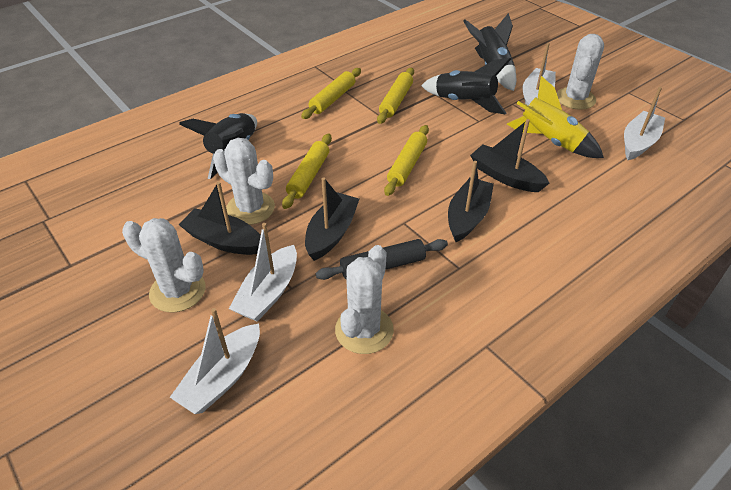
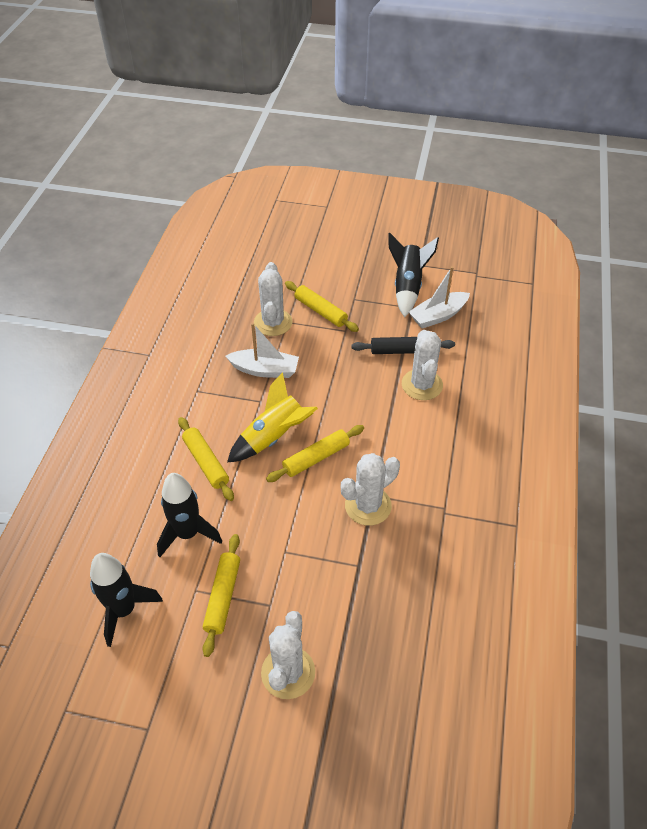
black boat: [178,182,261,255] [305,177,359,261] [448,161,494,242] [470,119,549,192] = 4 -> none = 0
white boat: [170,308,260,414] [229,223,297,322] [522,43,556,106] [624,87,665,160] = 4 -> [225,323,299,378] [409,266,470,328] = 2

